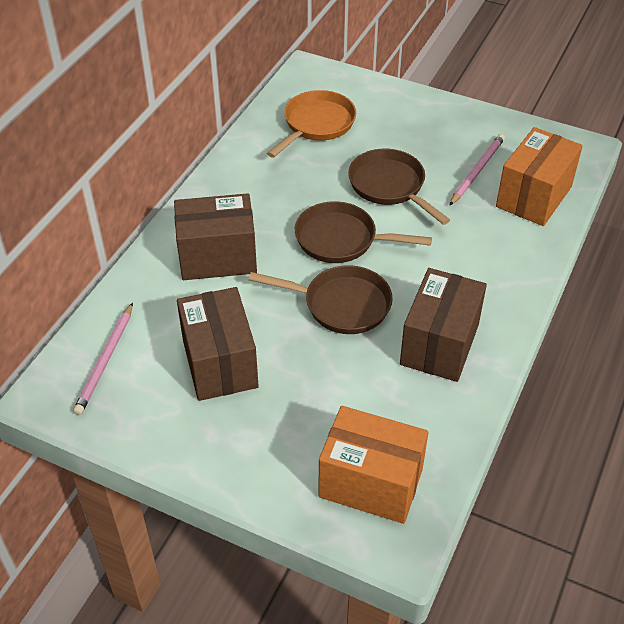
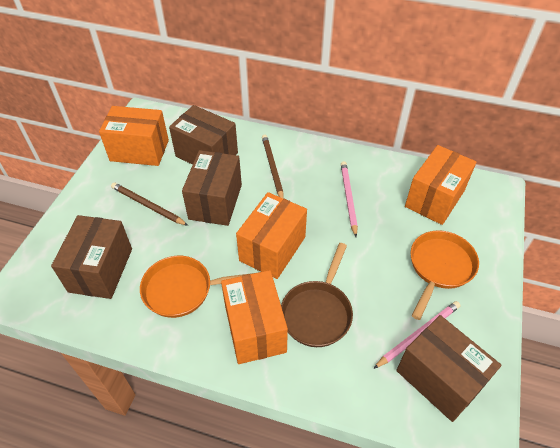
brown box: [174,193,257,280] [177,287,259,401] [400,268,487,382] = 3 -> [51,215,132,299] [169,105,238,165] [182,150,242,226] [396,315,501,422] = 4
brown pan: [249,265,393,334] [295,201,432,263] [348,149,450,225] = 3 -> [281,243,353,347] = 1
brown pencil: none = 0 -> [111,183,188,226] [262,135,284,199] = 2
orange box: [318,406,428,524] [496,127,583,226] = 2 -> [99,106,169,166] [221,270,288,364] [236,192,307,279] [405,145,477,225] = 4
orange pan: [267,90,356,158] = 1 -> [140,256,254,318] [410,230,479,320] = 2

